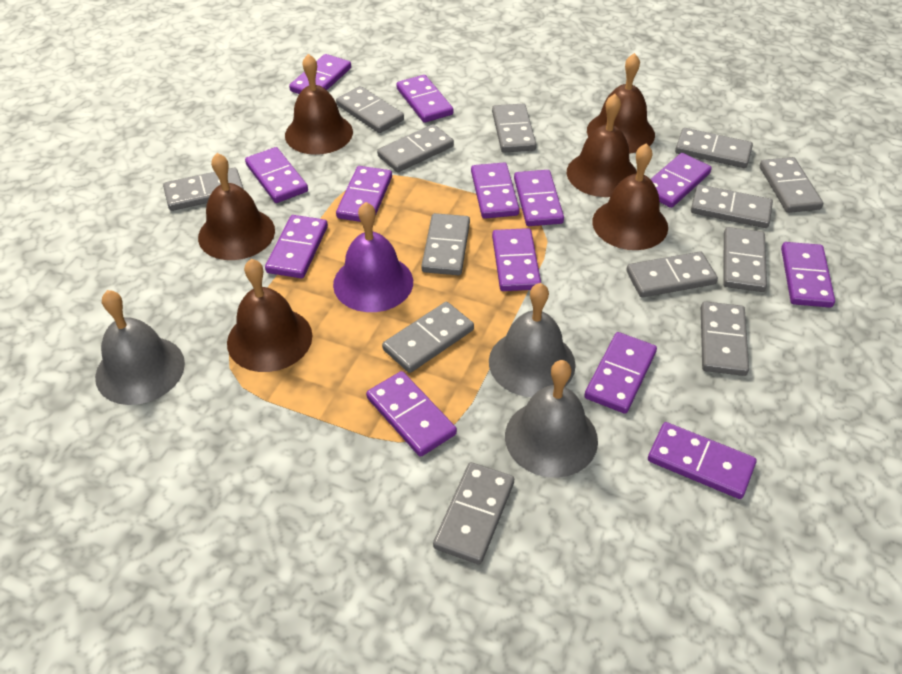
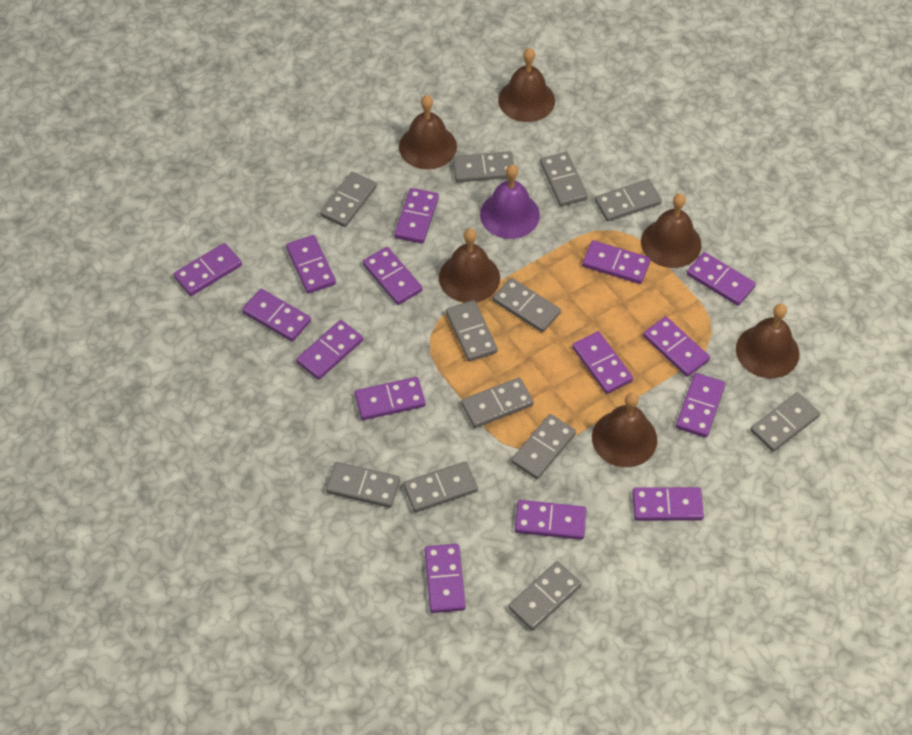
grey bell: [95,290,185,405] [489,283,576,397] [505,360,598,478] = 3 -> none = 0
grey domino: [163,168,244,211] [336,86,404,133] [377,124,454,172] [382,302,474,373] [421,213,470,275] [433,462,514,565] [492,104,536,152] [626,252,718,298] [675,128,753,168] [691,184,773,228] [701,301,749,376] [723,227,767,292] [760,157,823,213] = 13 -> [320,172,377,227] [326,462,400,508] [403,461,478,512] [446,300,498,362] [453,151,514,182] [461,377,534,428] [493,278,561,332] [508,561,582,631] [511,414,576,479] [540,152,588,206] [595,179,662,222] [750,392,820,452] = 12
purple domino: [245,147,308,203] [265,215,328,278] [289,54,351,94] [336,166,392,222] [366,371,457,457] [396,75,453,123] [471,163,520,219] [492,228,541,291] [514,170,564,226] [584,332,657,414] [648,422,756,499] [651,153,712,208] [781,242,835,308] = 13 -> [173,243,242,296] [242,289,311,342] [286,235,336,294] [296,320,363,380] [355,377,426,420] [363,247,423,305] [394,188,439,244] [424,544,466,613] [515,500,586,540] [572,331,633,394] [582,240,651,284] [632,487,704,521] [643,316,710,377] [676,373,725,438] [687,252,756,306] = 15

